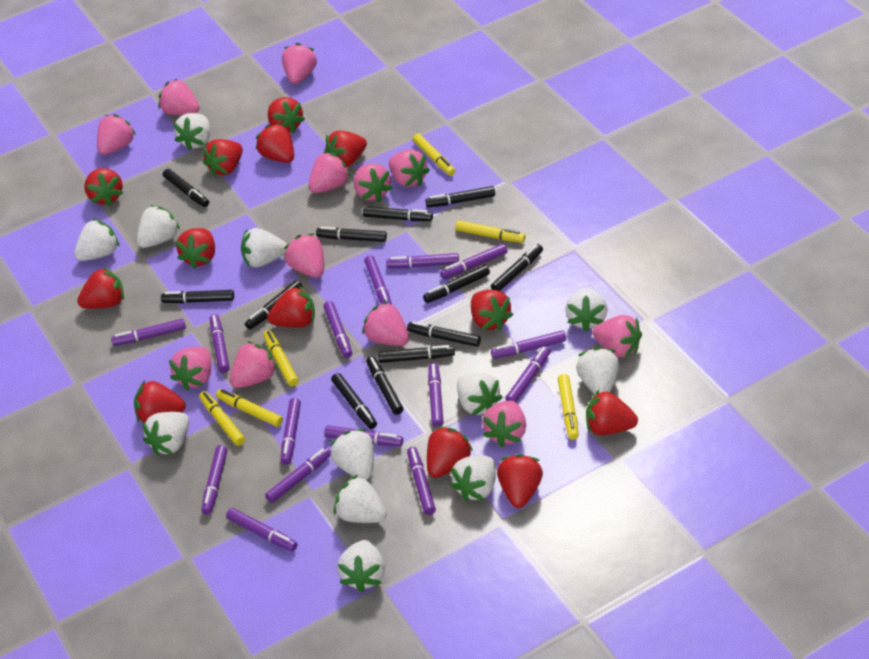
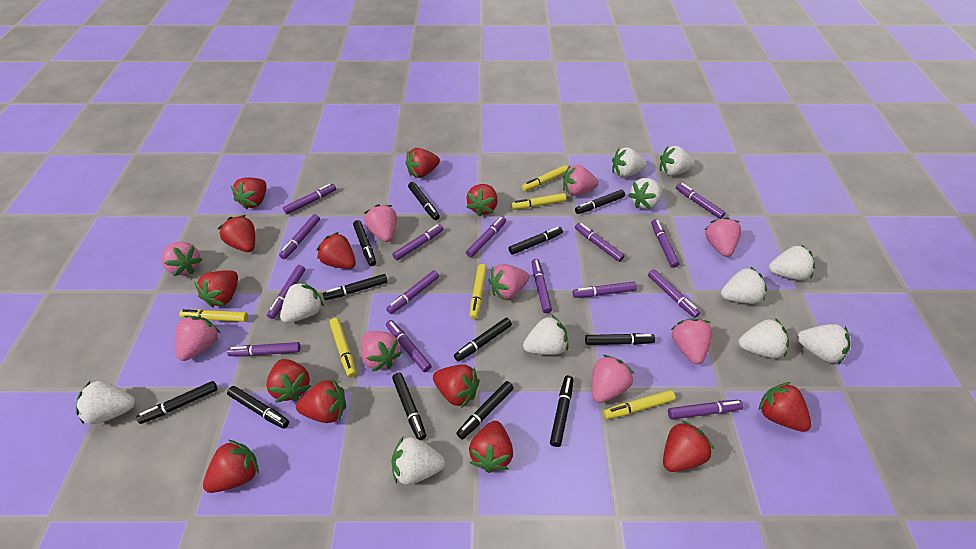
pink strawberry: [97,114,136,155] [158,79,200,115] [169,347,211,391] [230,341,278,388] [282,43,317,84] [284,233,324,278] [308,152,351,193] [354,163,392,202] [362,301,409,346] [389,150,430,187] [482,400,526,447] [592,315,642,357] = 12 -> [161,242,202,276] [175,316,221,361] [361,331,402,372] [364,204,397,242] [488,264,529,300] [563,165,599,196] [592,355,634,403] [671,318,713,364] [705,217,741,257] = 9
white strawberry: [74,219,119,261] [137,205,180,248] [142,412,189,456] [173,113,210,151] [241,228,287,267] [330,429,374,480] [334,475,387,523] [337,540,385,592] [450,455,496,502] [457,373,503,415] [565,288,607,332] [576,347,620,394] = 12 -> [76,381,136,424] [280,281,324,323] [391,437,445,485] [523,315,568,355] [612,147,647,177] [628,178,662,209] [660,146,695,176] [721,267,767,304] [738,318,789,358] [769,245,815,280] [797,324,850,364] = 11

